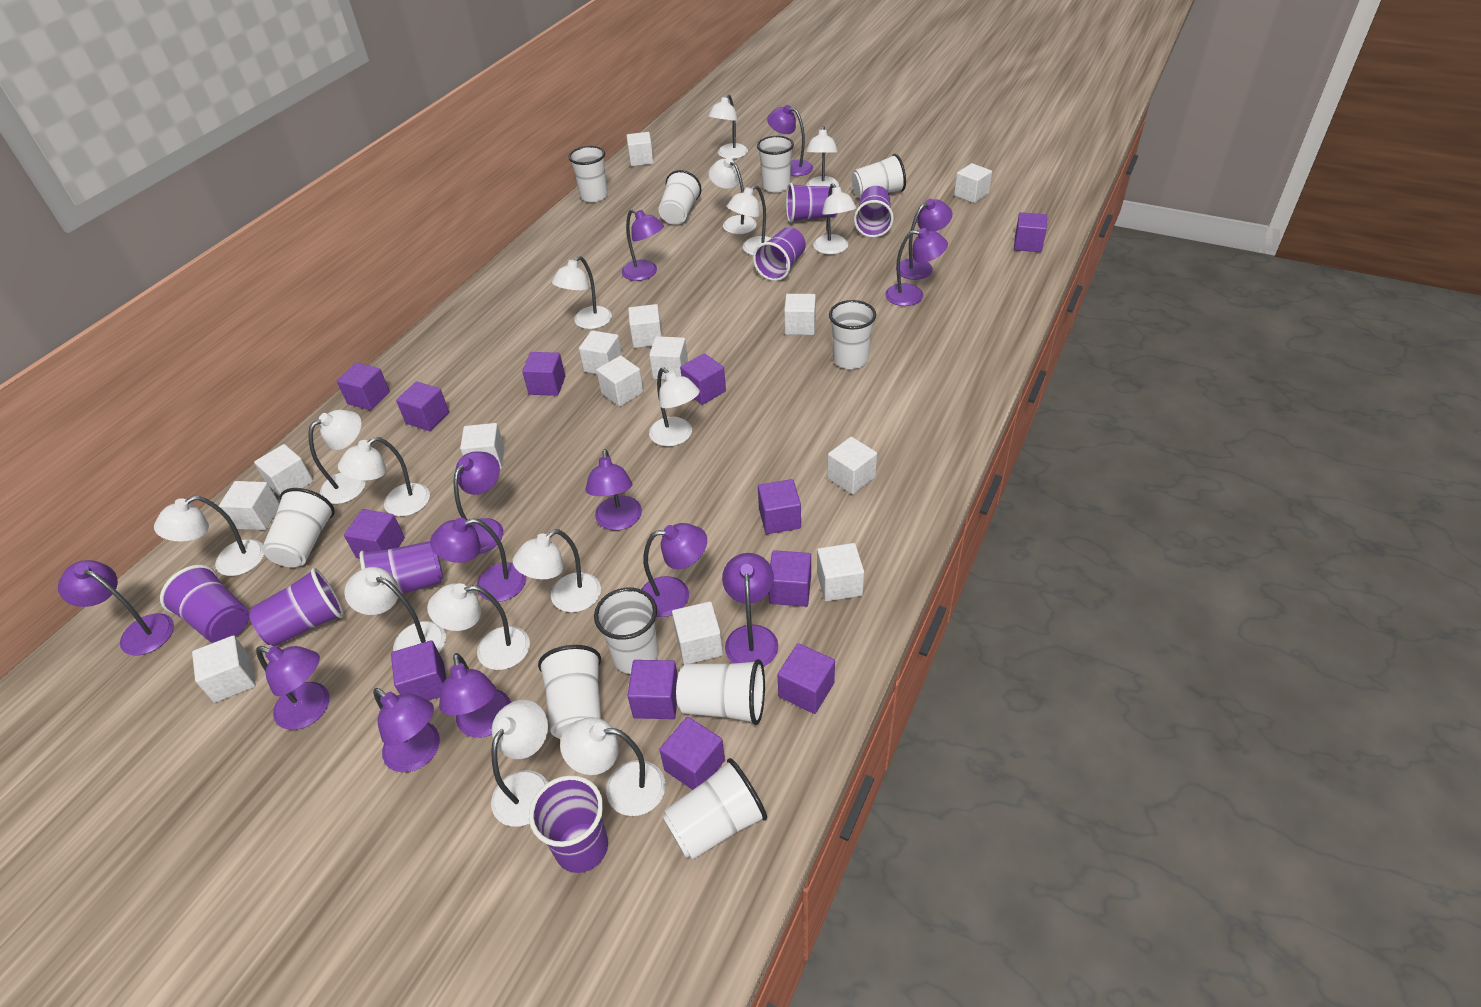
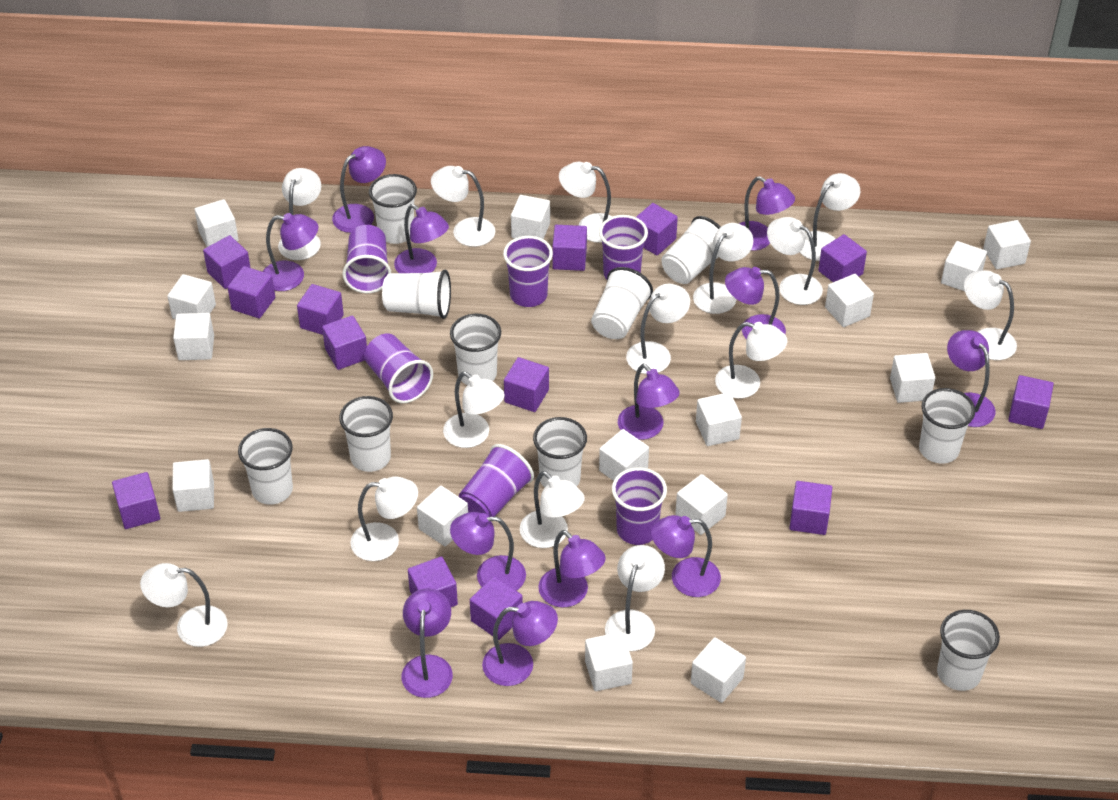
purple cube: [337,363,390,410] [344,509,405,559] [391,640,446,701] [396,381,449,431] [522,352,565,396] [627,660,678,719] [659,717,725,790] [680,353,726,405] [758,479,801,534] [769,550,811,607] [777,643,835,714] [1014,212,1047,252] = 12 -> [112,472,160,529] [203,235,251,289] [228,266,275,319] [297,284,344,335] [322,315,367,370] [408,556,458,607] [470,576,523,640] [504,357,549,412] [552,225,587,271] [636,203,678,255] [790,481,832,535] [818,234,867,282] [1008,375,1054,429] = 13
purple cup: [160,565,249,643] [249,568,344,646] [360,541,443,594] [529,775,608,873] [753,227,806,281] [786,183,837,223] [854,186,894,238] = 7 -> [342,225,391,293] [364,333,433,403] [459,444,534,517] [503,236,553,307] [599,215,648,279] [612,467,667,545] = 6
purple lamp: [58,560,174,656] [256,646,329,730] [373,688,440,772] [430,518,526,602] [439,653,511,738] [454,451,503,554] [586,449,642,530] [622,209,664,281] [641,523,707,617] [722,553,779,667] [767,105,813,176] [885,228,948,306] [896,199,952,280] = 13 -> [263,213,319,291] [332,146,386,233] [394,204,449,273] [402,588,453,698] [450,512,526,591] [482,601,558,686] [538,530,606,608] [618,363,680,440] [651,515,721,597] [725,267,786,339] [739,176,795,251] [947,330,996,427] = 12
white cube: [192,635,256,703] [219,481,280,530] [254,444,313,496] [460,423,505,469] [579,330,622,374] [596,356,644,407] [627,132,654,166] [628,304,662,348] [649,336,688,380] [672,601,723,665] [784,294,816,335] [817,543,864,601] [827,437,877,494] [954,163,992,203] = 14 -> [167,274,216,319] [172,459,214,512] [173,313,214,360] [195,199,238,247] [417,486,468,546] [511,195,550,239] [585,632,633,691] [599,429,649,481] [675,474,728,535] [691,637,746,703] [696,392,742,446] [825,274,874,327] [890,353,935,403] [941,241,987,291] [983,220,1031,269] = 15
white lamp: [154,496,264,576] [308,410,365,504] [338,437,430,517] [344,567,446,652] [427,583,530,670] [491,700,548,827] [513,529,601,613] [552,256,612,329] [560,717,665,816] [649,367,700,447] [708,94,748,159] [709,158,757,234] [727,185,771,255] [806,126,839,187] [813,183,856,255] = 15 -> [140,563,228,647] [278,168,321,260] [350,476,418,561] [431,166,495,247] [443,372,505,448] [520,471,585,548] [559,162,612,243] [605,545,665,651] [626,284,690,374] [693,223,753,314] [715,322,787,399] [767,217,823,305] [800,173,860,261] [964,270,1017,360] = 14

